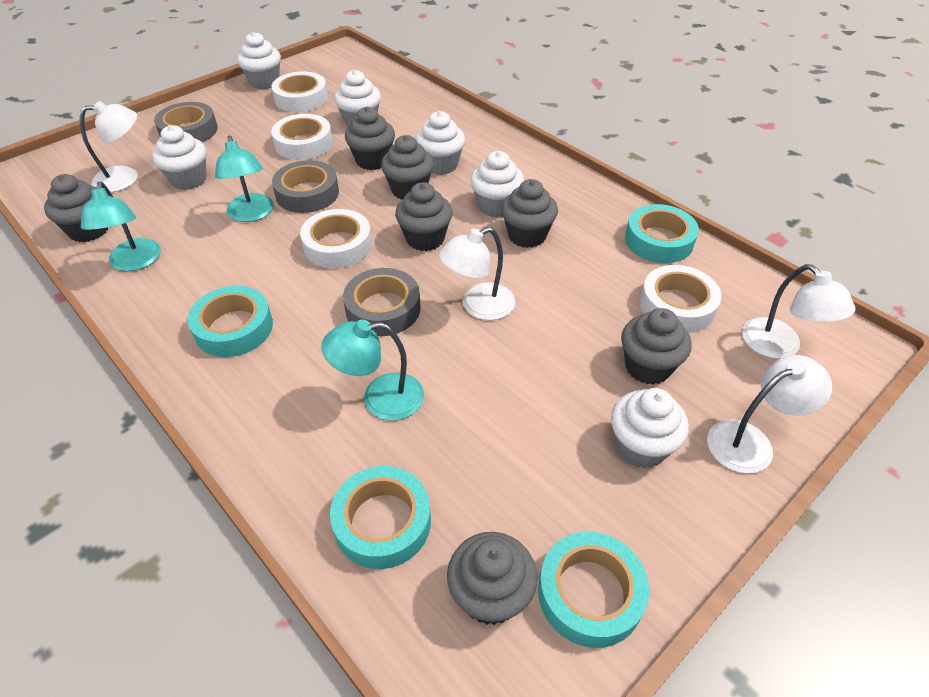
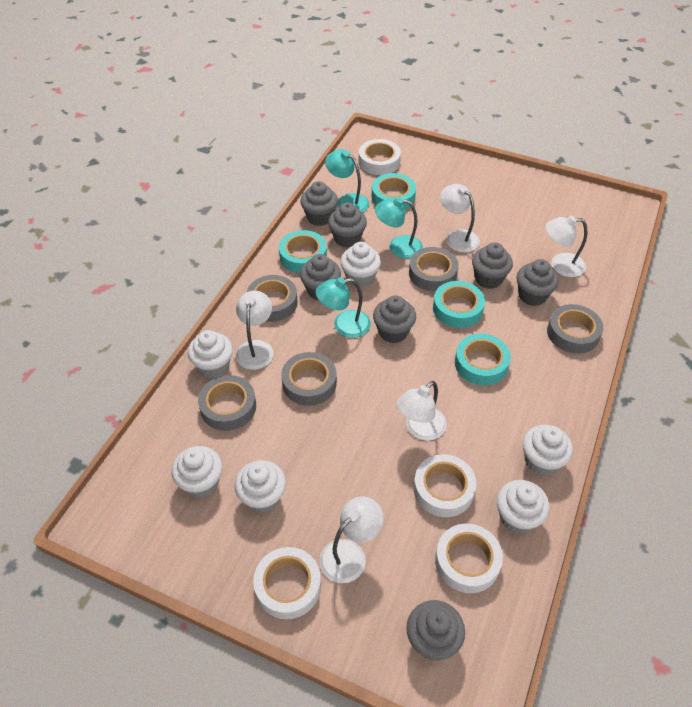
grey tape: [154,102,218,142] [272,160,339,213] [343,268,421,336] = 3 -> [198,375,256,431] [247,275,298,322] [281,352,337,406] [409,247,459,291] [547,304,603,354] = 5
white lamp: [80,101,138,192] [439,227,515,320] [707,355,832,474] [742,264,856,359] = 4 -> [236,291,274,370] [319,496,384,583] [397,381,447,441] [440,184,480,253] [545,216,587,277] = 5

